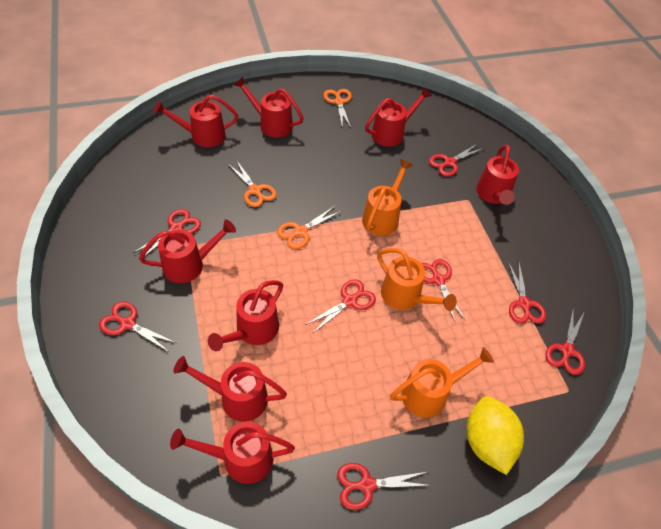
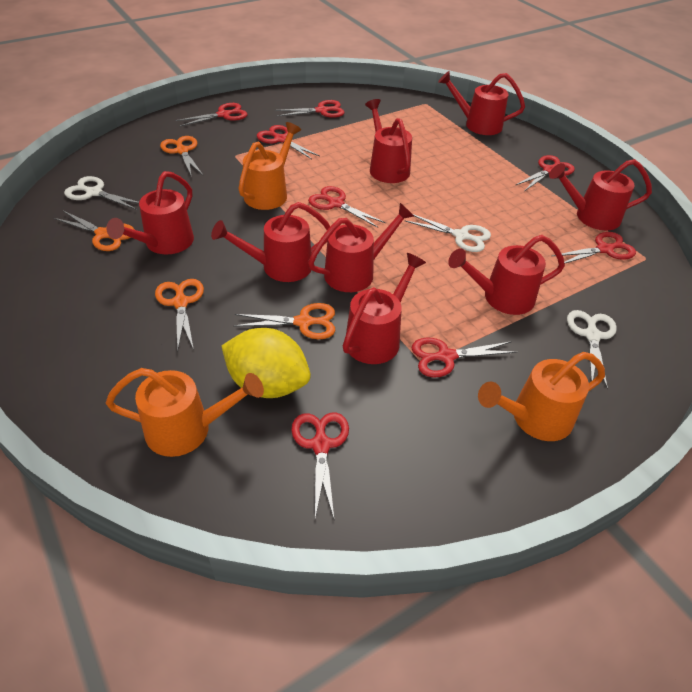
orange scissors: [228,160,277,207] [277,206,342,249] [323,89,352,128] = 3 -> [54,211,135,251] [155,279,204,352] [160,136,203,177] [233,303,335,339] = 4
white scissors: none = 0 -> [64,176,139,210] [405,214,491,252] [567,310,617,389] = 3

